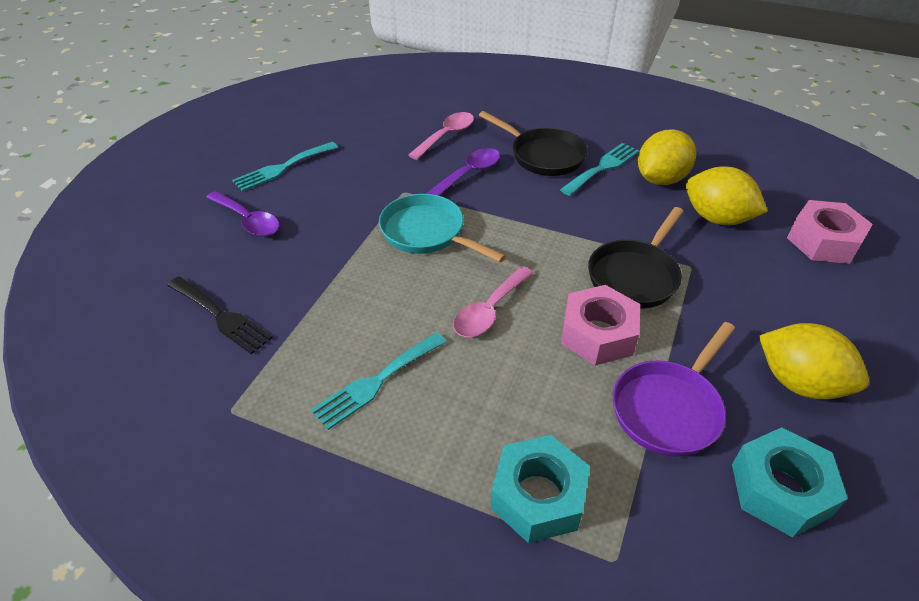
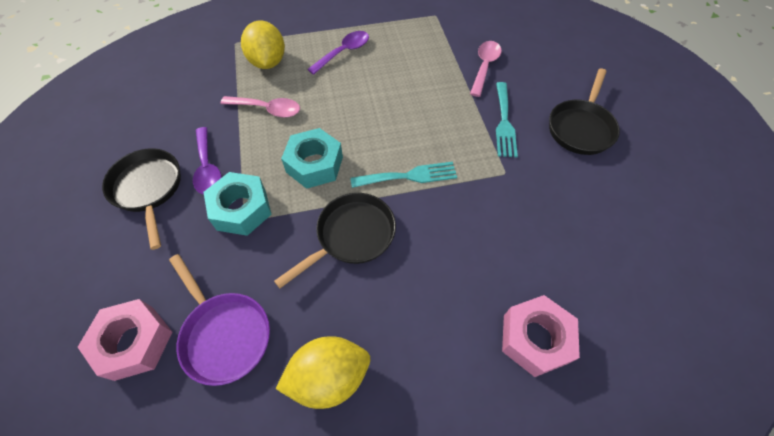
black fork: [167,277,273,354] = 1 -> none = 0
black pan: [479,111,588,176] [588,207,684,309] = 2 -> [102,148,181,250] [274,193,396,288] [549,68,620,155] = 3
turquoise fork: [232,142,338,192] [311,332,446,430] [560,143,639,196] = 3 -> [350,162,457,188] [496,82,518,157] = 2
turquoise pan: [379,194,506,262] = 1 -> none = 0
yellow lemon: [638,129,696,185] [686,166,768,225] [759,323,869,400] = 3 -> [241,21,285,69] [276,336,370,409] = 2

